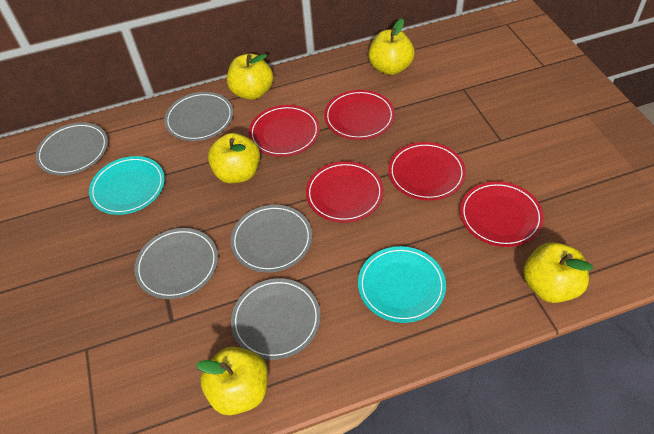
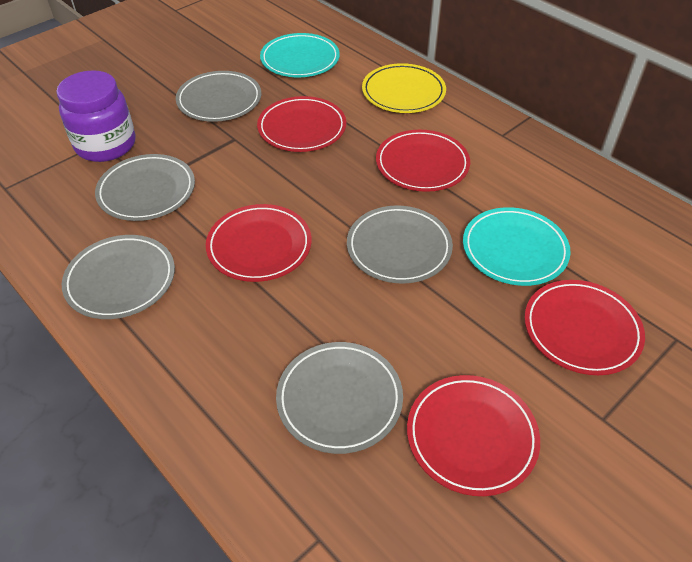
purple jar: none = 0 -> [56,70,136,162] = 1
yellow apple: [196,347,268,415] [208,133,260,183] [227,54,273,100] [368,18,415,75] [523,242,593,303] = 5 -> none = 0
yellow plate: none = 0 -> [362,63,446,113] = 1

